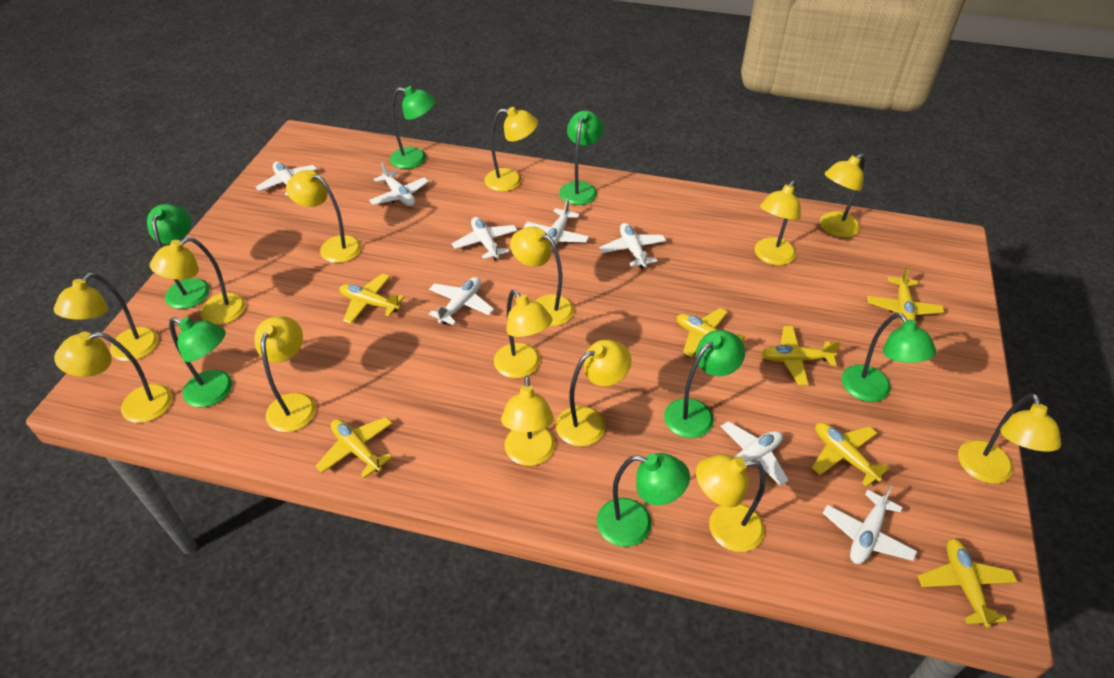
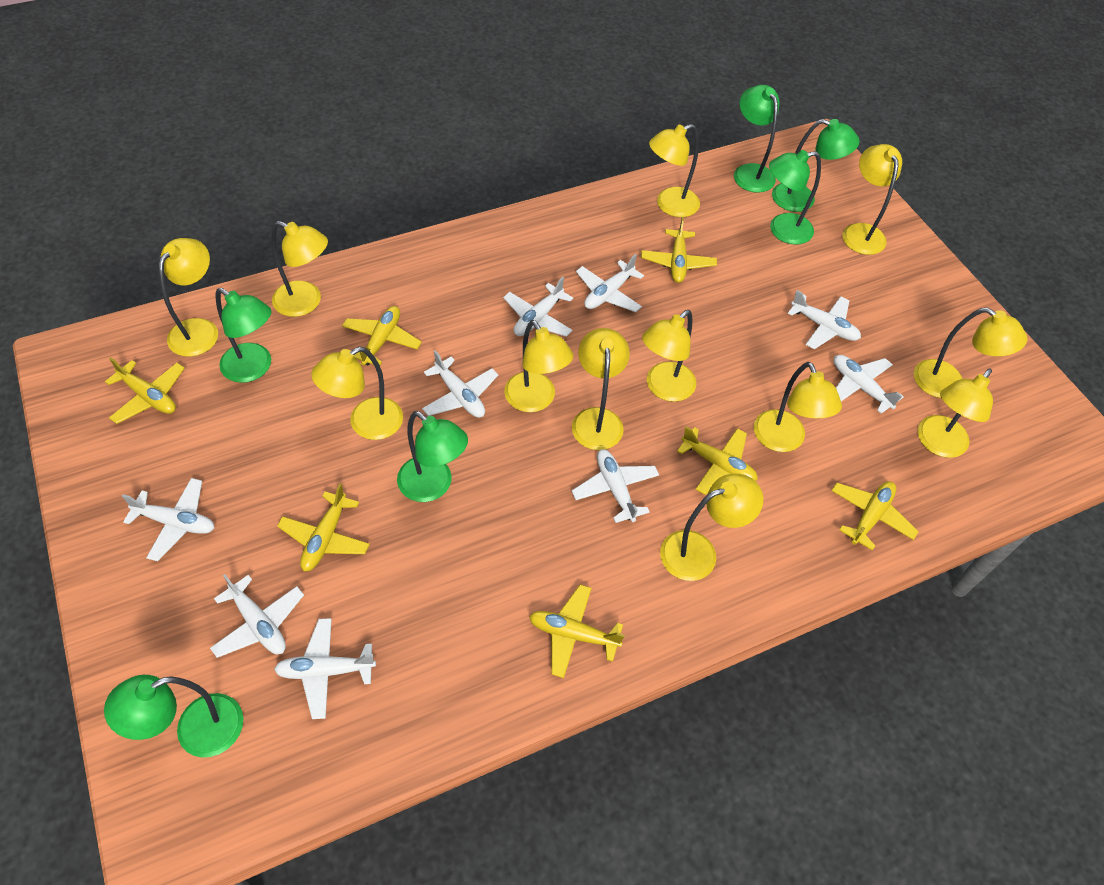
green lamp: [147,204,210,309] [169,317,232,407] [390,86,435,169] [559,110,604,205] [597,453,690,547] [664,330,745,438] [842,313,936,402] = 7 -> [104,675,243,758] [216,288,271,383] [397,411,468,502] [734,85,779,193] [769,150,821,245] [772,119,859,212] = 6
white plane: [256,162,317,196] [369,162,429,206] [429,277,494,325] [452,217,517,260] [524,199,589,250] [599,223,666,269] [720,421,789,486] [823,486,917,564] = 8 -> [122,478,214,561] [210,574,304,658] [274,618,376,719] [422,350,498,418] [503,277,573,337] [572,449,659,523] [576,254,644,312] [788,290,861,349] [834,355,904,414] = 9
yellow lamp: [54,273,158,361] [54,332,172,423] [150,237,246,325] [254,316,316,432] [286,170,361,263] [485,107,538,192] [494,290,552,378] [501,376,555,466] [510,226,574,326] [556,340,632,447] [696,454,765,552] [755,180,801,265] [820,153,865,238] [958,393,1061,484] = 14 -> [159,238,218,357] [271,221,328,317] [311,347,403,440] [504,320,573,412] [572,328,630,450] [642,310,696,402] [649,124,700,217] [660,474,764,581] [754,362,842,452] [842,144,902,255] [914,308,1027,398] [918,368,993,458] = 12

